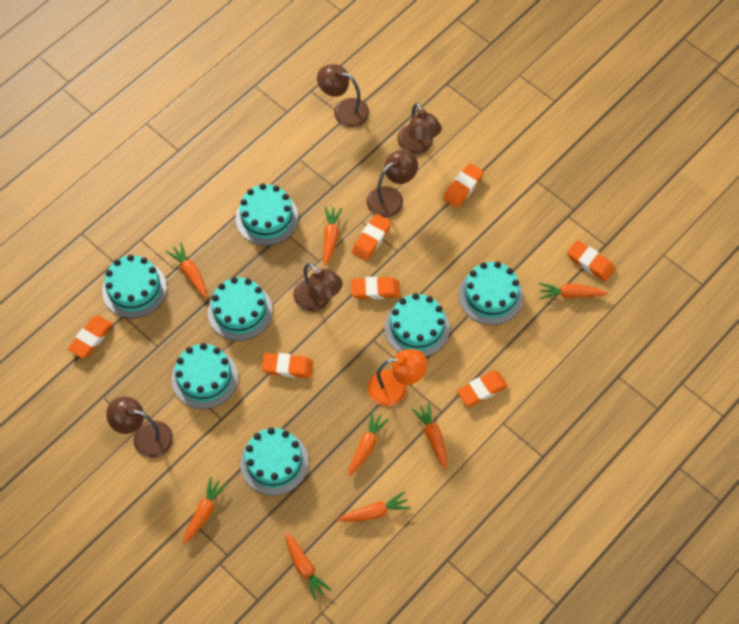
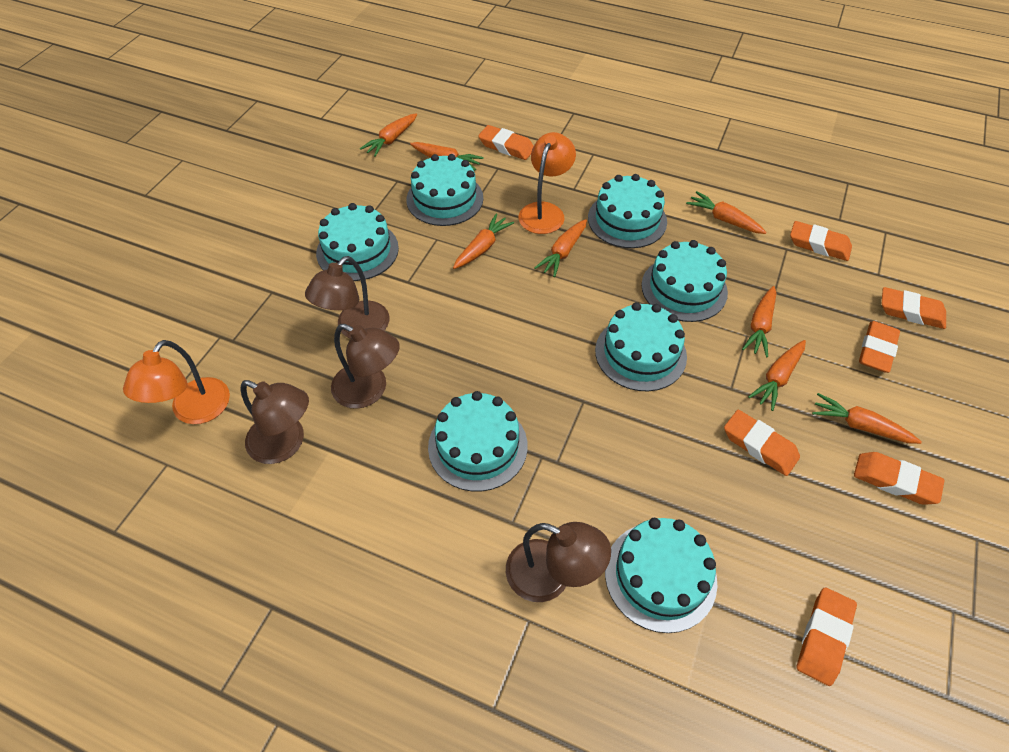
brown lamp: [106,396,173,458] [293,263,343,311] [317,64,369,128] [367,150,418,218] [398,103,442,154] = 5 -> [240,380,309,464] [305,256,389,339] [331,324,400,409] [506,522,611,602] = 4
orange lamp: [368,349,427,406] = 1 -> [123,340,230,424] [519,132,576,234] = 2

